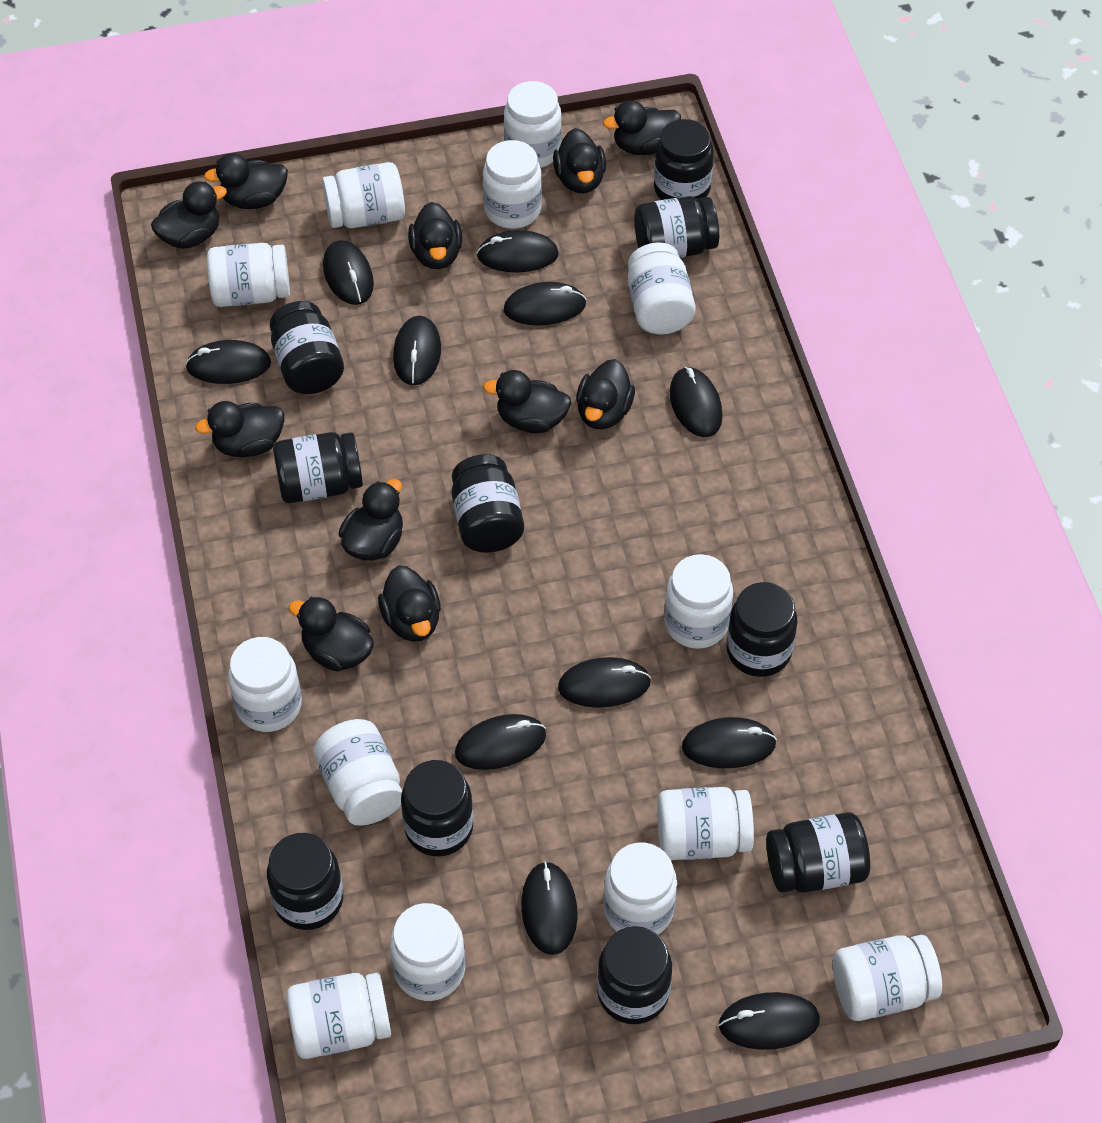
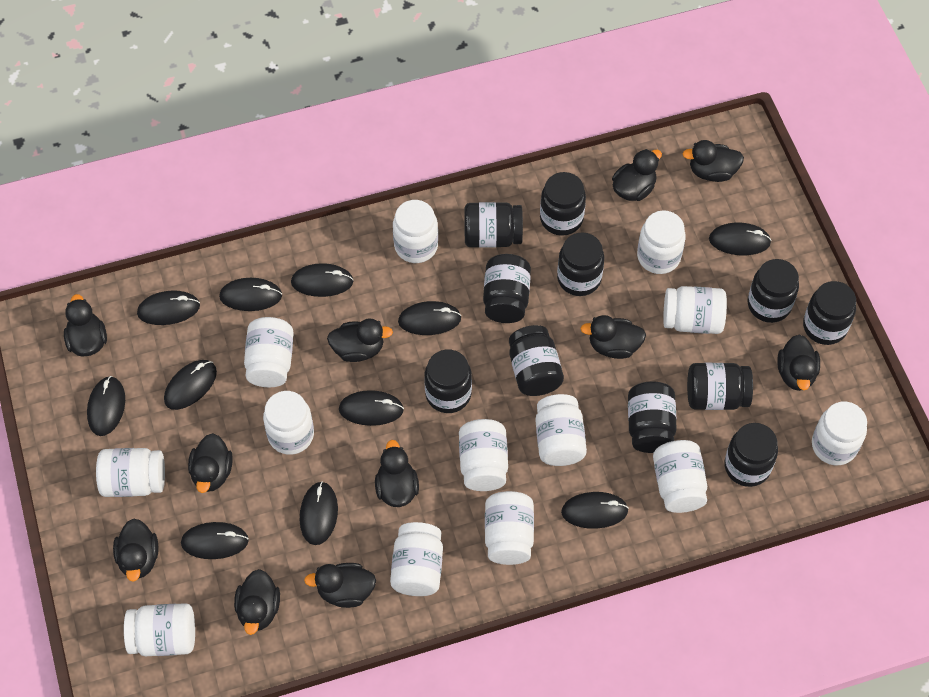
black jar: [267,833,343,930] [270,301,344,394] [273,432,363,503] [401,760,473,856] [452,454,524,553] [597,926,672,1024] [634,196,719,258] [654,119,714,200] [727,582,798,677] [766,812,870,893] = 10 -> [424,349,472,413] [464,202,523,248] [483,254,531,323] [509,325,564,396] [540,172,586,236] [557,232,604,296] [628,382,677,453] [687,363,753,410] [724,423,778,487] [748,259,799,323] [803,281,856,345] = 11

